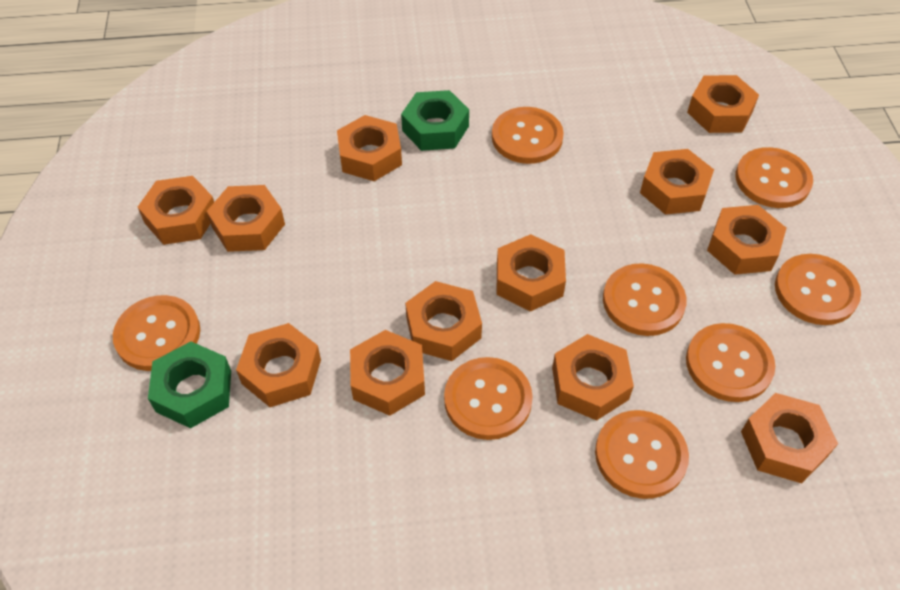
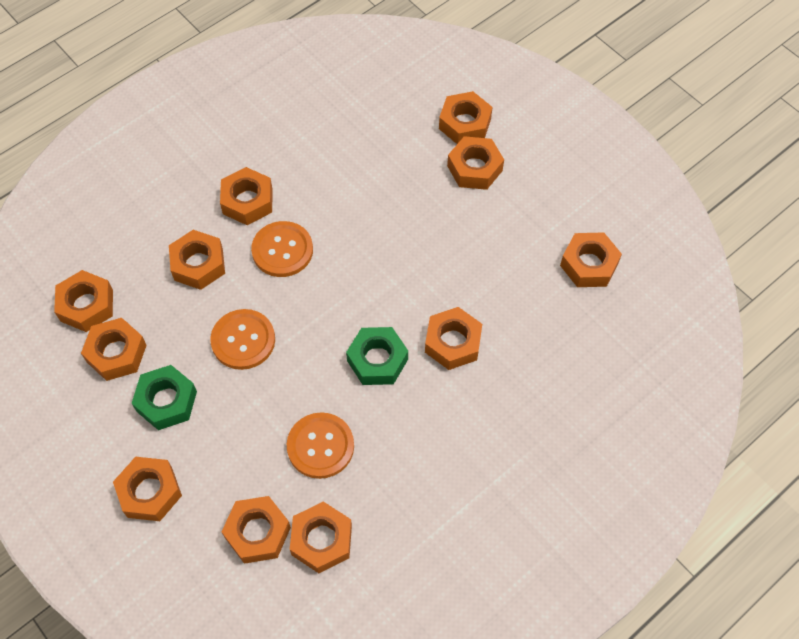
orange button: [113,295,200,371] [444,357,533,440] [492,107,564,164] [595,410,689,499] [603,263,686,336] [686,323,775,402] [736,147,813,208] [775,254,861,325] = 8 -> [210,309,275,370] [251,221,313,277] [287,412,354,479] = 3
orange nut: [138,176,214,245] [207,185,285,252] [236,323,321,407] [337,115,402,181] [350,330,425,416] [405,281,482,361] [497,234,566,312] [552,334,634,421] [640,149,714,215] [687,75,759,133] [707,205,786,275] [741,393,838,483] = 12 -> [54,270,113,332] [81,318,147,381] [113,457,182,521] [169,230,225,290] [220,167,273,225] [222,496,291,564] [290,502,352,573] [425,307,482,370] [439,91,493,144] [447,136,504,190] [560,232,622,287] = 11

